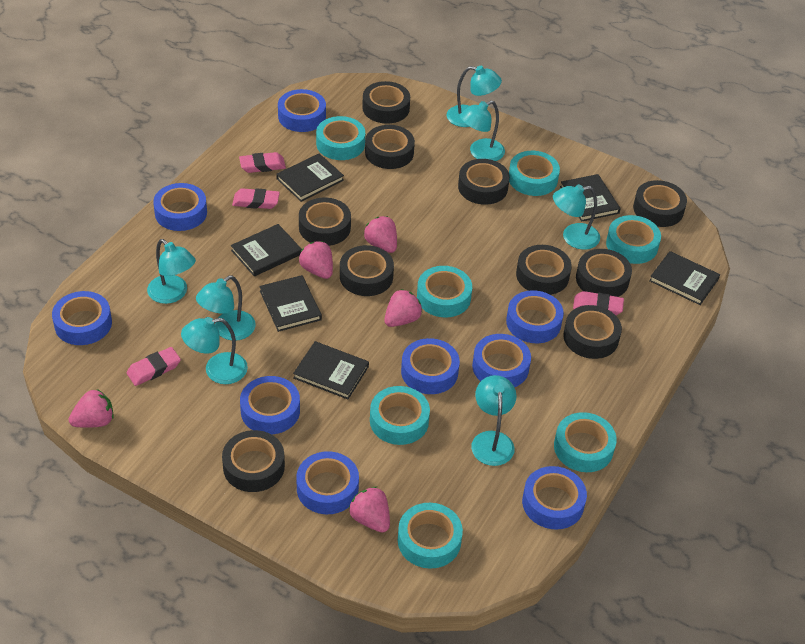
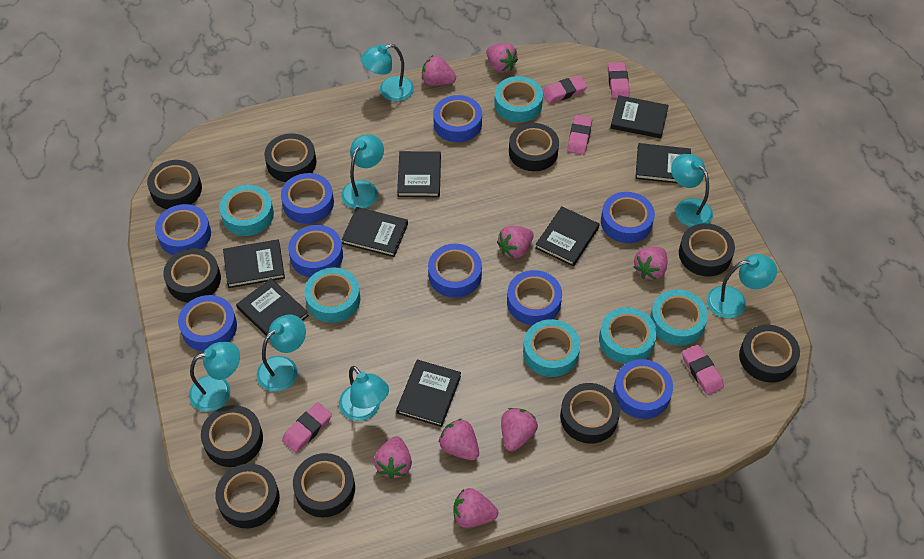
black book: [231,224,302,277] [259,275,322,332] [276,153,344,202] [293,341,369,399] [560,174,621,222] [649,251,720,305] = 6 -> [223,239,285,288] [236,278,309,339] [342,207,408,257] [396,360,461,427] [397,151,441,197] [535,206,599,266] [610,95,669,138] [635,143,691,183] = 8
pink eraser: [127,347,181,386] [232,188,280,209] [239,152,286,173] [573,291,624,315] = 4 -> [282,402,332,453] [543,76,587,103] [567,115,592,155] [608,62,630,99] [682,344,724,395] = 5
pink strawberry: [69,389,114,428] [299,241,333,279] [349,487,390,533] [364,216,397,253] [384,289,423,327] = 5 -> [374,436,412,479] [422,56,456,85] [439,419,479,460] [453,488,498,528] [486,43,518,73] [497,226,534,259] [501,408,538,451] [633,247,667,280] = 8
turquoise tape: [316,116,365,160] [370,386,430,445] [398,503,463,569] [417,266,472,318] [509,151,560,196] [554,412,617,472] [606,215,661,264] = 7 -> [219,185,274,236] [304,268,360,323] [494,76,543,123] [523,319,580,377] [599,307,657,364] [650,289,708,346] = 6

